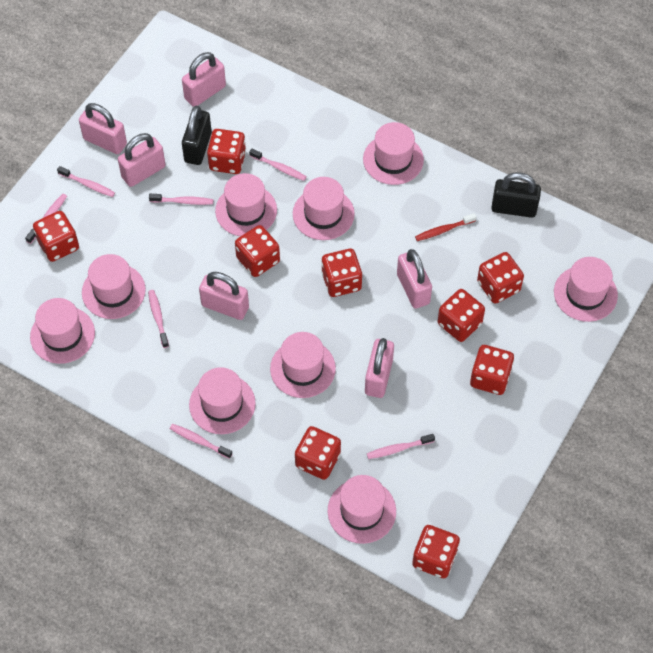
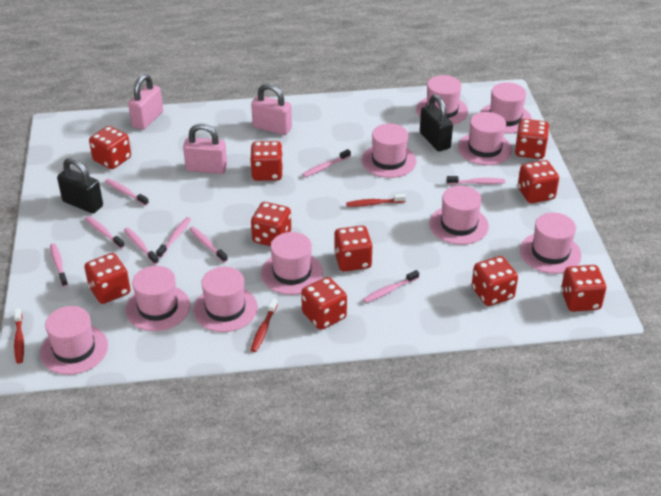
pink hat: [30,298,95,364] [82,254,146,319] [189,367,256,434] [215,173,277,236] [270,332,336,398] [293,177,355,240] [328,475,396,544] [363,122,424,185] [554,257,618,322] = 9 -> [40,306,108,375] [125,266,190,331] [193,267,258,332] [261,232,323,295] [362,123,417,178] [416,75,468,125] [430,186,489,245] [458,112,512,165] [480,82,532,134] [520,212,581,274] = 10
pink padlock: [79,103,127,154] [118,133,166,187] [182,52,226,107] [199,272,249,320] [365,338,394,398] [397,249,432,309] = 6 -> [128,74,163,130] [183,123,227,174] [251,83,292,135] = 3
pink toothbrush: [25,194,67,244] [57,166,115,197] [148,290,169,348] [149,194,213,205] [170,424,232,459] [249,149,307,181] [367,434,435,459] = 7 -> [50,243,68,287] [85,216,125,249] [105,179,149,206] [124,228,159,265] [156,217,191,258] [189,227,228,263] [302,149,351,177] [363,270,419,303] [447,176,505,185] = 9
red dice: [33,211,79,262] [207,129,246,174] [235,225,280,277] [295,426,341,480] [322,249,362,297] [412,525,460,578] [438,289,485,342] [470,345,514,395] [477,252,524,304] = 9 -> [84,253,131,304] [89,126,131,169] [250,141,283,181] [251,202,291,246] [301,277,347,330] [334,226,373,272] [472,256,518,306] [515,119,549,159] [518,160,559,203] [561,265,606,312] = 10
red toothbrush: [415,213,476,241] = 1 -> [14,308,24,364] [251,298,278,352] [346,194,406,207] = 3

